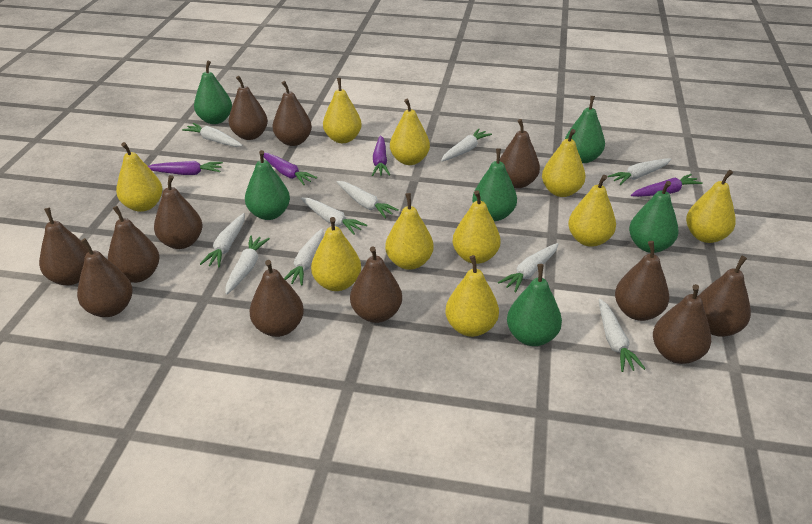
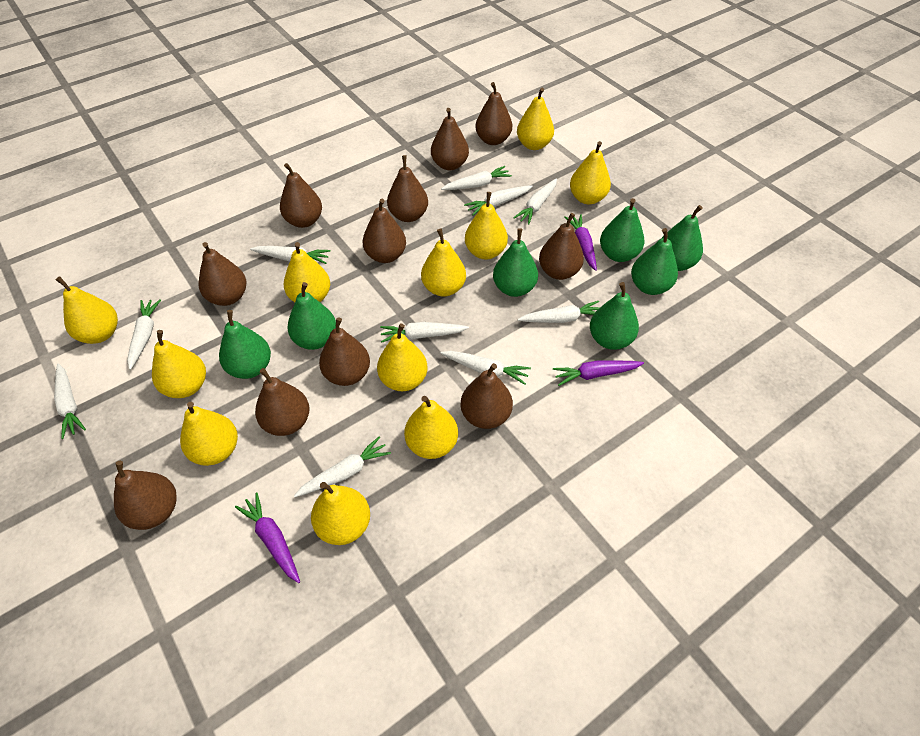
brown pear: [39,208,89,285] [77,238,133,317] [108,206,159,283] [154,175,203,249] [229,76,268,140] [250,260,304,337] [273,81,312,146] [350,246,402,323] [500,119,540,188] [615,241,669,321] [653,284,711,364] [699,256,751,337] = 12 -> [114,461,177,530] [198,242,247,306] [255,368,310,436] [280,163,322,228] [319,317,370,386] [363,199,406,263] [387,155,428,222] [431,108,469,170] [461,363,513,429] [475,82,512,145] [539,213,584,280] = 11
green pear: [194,61,232,124] [245,150,290,220] [472,148,517,221] [507,264,562,346] [565,96,605,163] [629,181,679,253] = 6 -> [219,310,271,379] [287,282,336,350] [493,228,538,297] [590,282,639,350] [600,198,644,262] [631,228,678,295] [661,205,703,271] = 7
purple carrot: [148,161,223,175] [263,153,317,185] [372,135,390,176] [631,174,703,197] = 4 -> [235,493,300,583] [553,360,644,386] [564,214,597,271] = 3
yellow pear: [116,142,163,212] [311,217,361,291] [323,78,362,143] [385,193,434,270] [390,99,430,165] [445,255,499,337] [453,190,500,264] [542,129,586,197] [568,175,616,247] [686,170,736,243] = 10 -> [56,276,118,344] [152,330,206,398] [180,402,238,466] [284,242,330,302] [311,482,370,545] [377,323,428,391] [404,396,458,459] [421,229,466,297] [465,192,508,259] [517,88,554,150] [570,141,611,204] = 11

